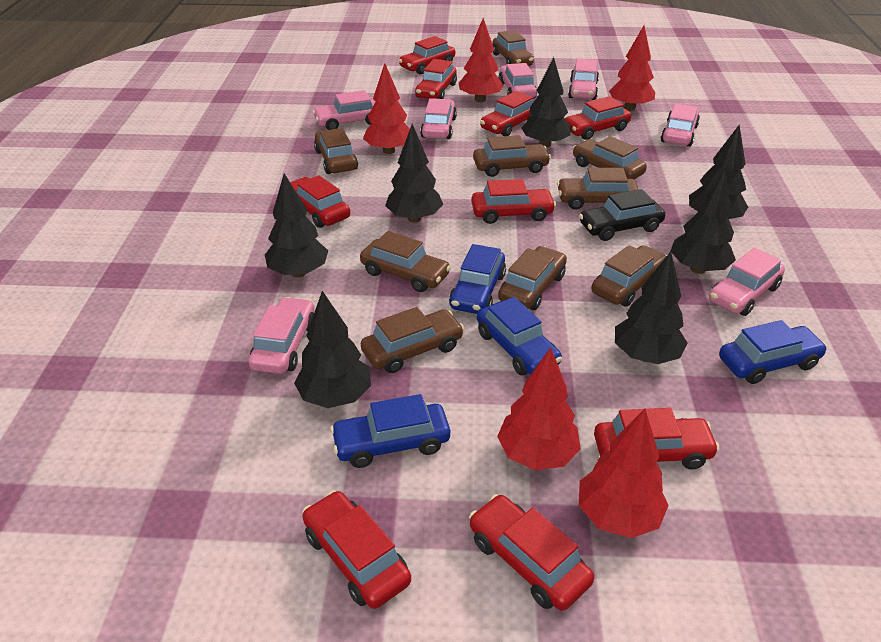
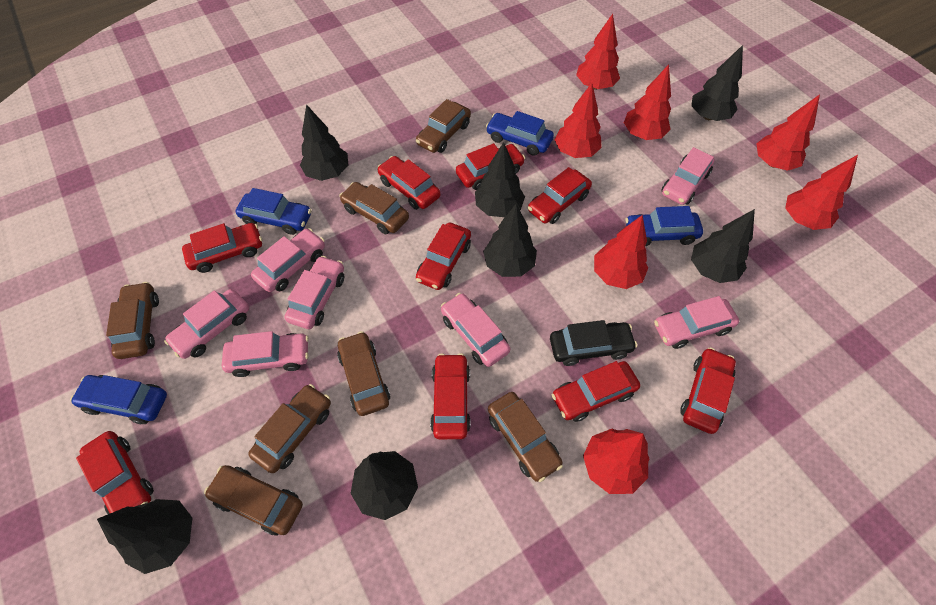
brown car: [314,128,358,174] [360,231,451,292] [361,307,464,373] [473,135,551,177] [492,30,534,66] [498,246,567,310] [557,168,639,210] [573,136,647,179] [591,245,667,307] = 9 -> [106,282,159,359] [204,465,303,536] [248,384,331,473] [337,331,390,416] [339,182,409,234] [416,99,471,153] [488,392,563,482] = 7
red tree: [363,63,410,154] [459,18,504,102] [497,347,581,470] [579,409,669,538] [609,26,655,111] = 5 -> [554,83,602,158] [576,14,620,90] [583,429,649,494] [594,215,648,289] [624,64,671,140] [756,94,820,171] [785,155,858,230] = 7

